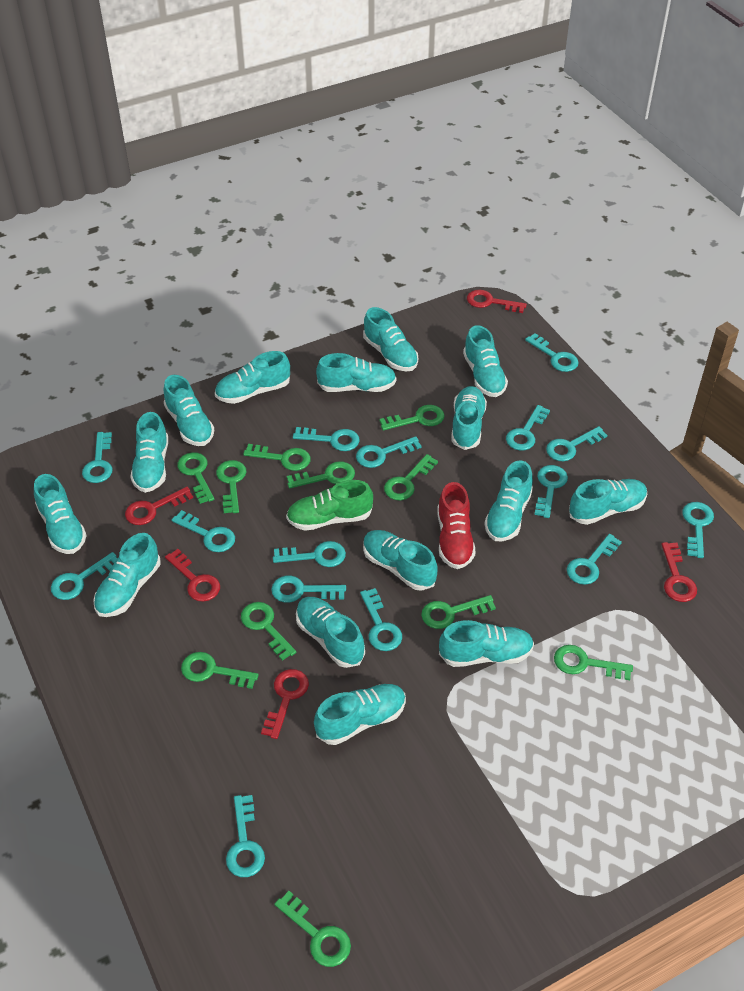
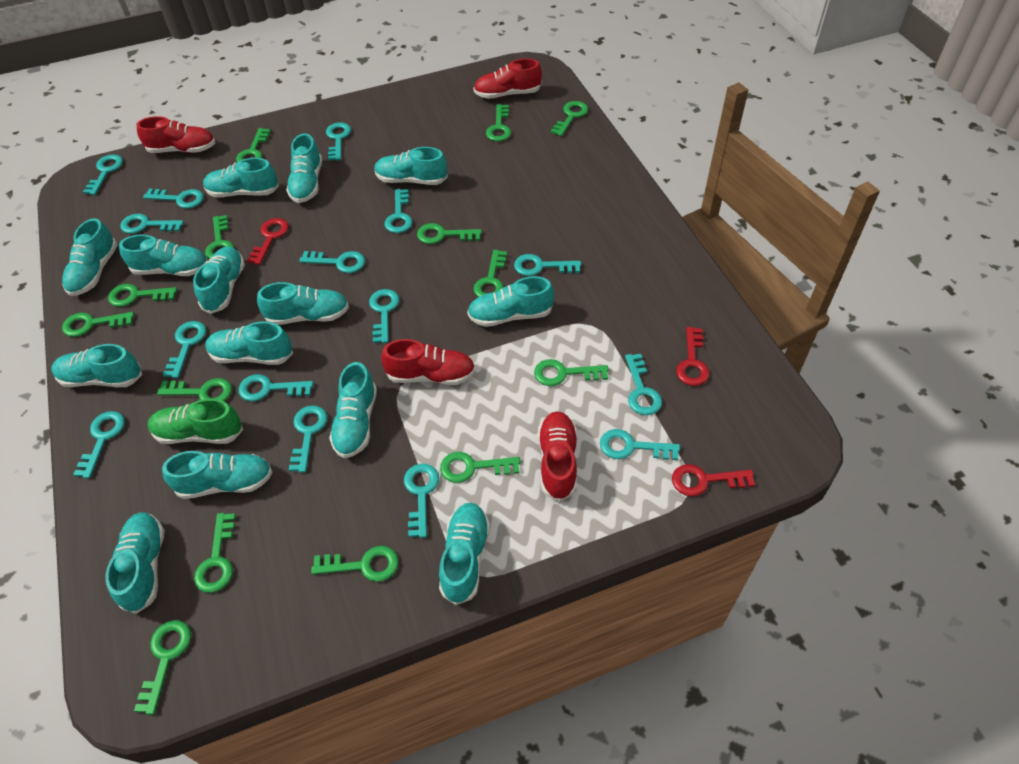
green key: [177,452,214,504] [181,652,259,689] [216,460,246,513] [241,602,296,661] [243,444,311,471] [274,891,351,967] [287,461,355,488] [380,405,445,431] [384,454,438,500] [421,595,496,629] [554,645,633,680] = 11 -> [62,312,134,337] [108,284,177,307] [134,620,191,715] [157,378,232,401] [194,513,236,593] [205,215,234,259] [236,128,271,162] [311,546,399,582] [417,223,482,244] [440,452,520,483] [474,250,507,297] [486,104,511,141] [534,359,608,386] [551,101,588,136] = 14
red key: [125,487,193,525] [165,549,220,602] [261,669,309,739] [467,290,527,313] [661,542,697,602] = 5 -> [247,218,289,265] [672,464,755,496] [676,327,710,386] = 3
red shoe: [437,482,476,569] = 1 -> [137,116,215,153] [381,339,475,385] [474,58,542,99] [538,411,577,501] = 4
turquoise shoe: [34,474,87,554] [93,533,160,617] [130,412,168,493] [164,375,214,446] [215,351,290,404] [296,597,365,668] [314,684,406,745] [316,353,396,392] [363,307,418,372] [363,530,437,591] [439,620,534,667] [451,386,487,450] [463,325,508,397] [484,460,533,541] [569,479,647,525] = 15 -> [51,344,142,387] [62,218,118,296] [106,512,164,614] [119,234,208,276] [162,451,273,499] [193,247,245,314] [203,158,279,197] [205,321,293,365] [257,282,349,325] [286,133,322,203] [329,362,377,458] [374,147,448,185] [439,503,490,605] [467,276,554,327] = 14

